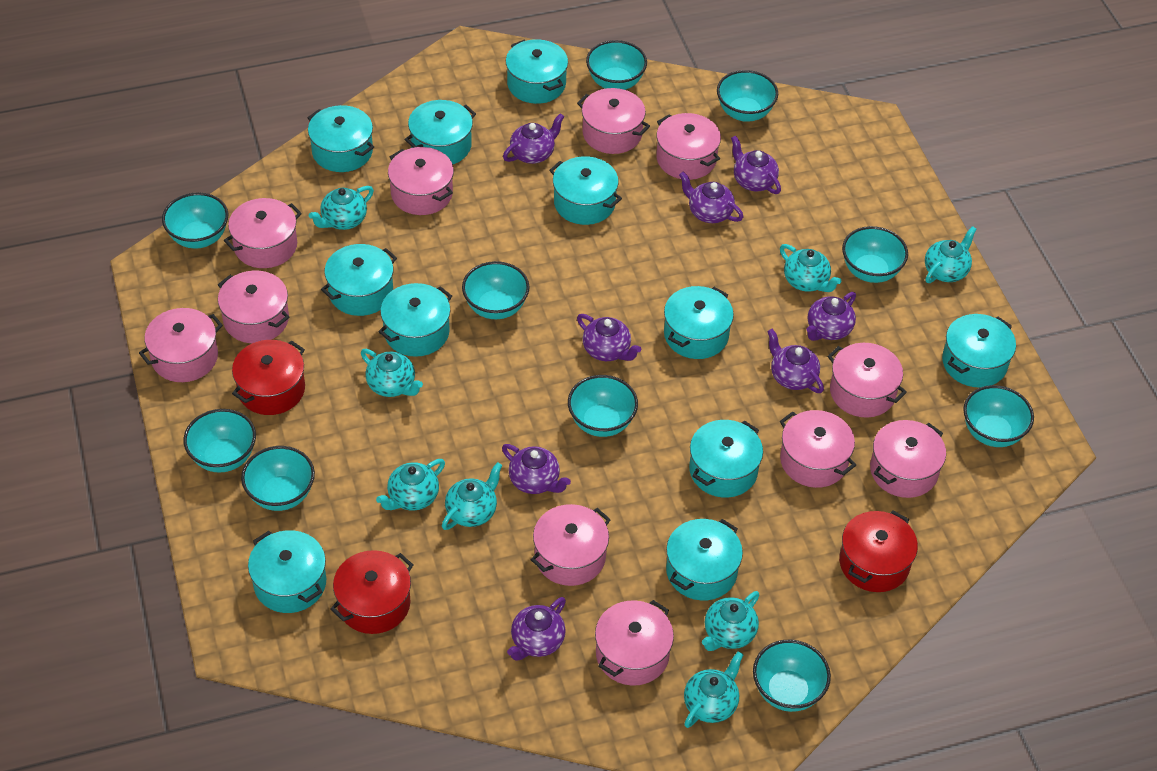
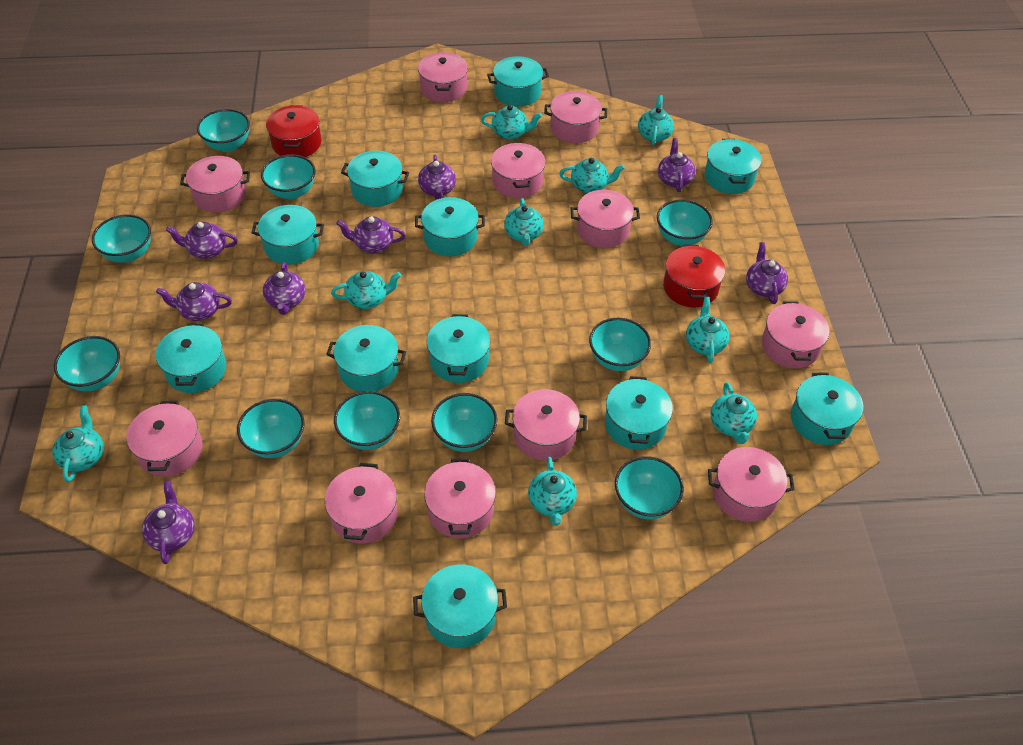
red pot: [232,340,305,415] [330,550,413,634] [839,511,918,592] = 3 -> [266,105,321,157] [663,244,725,308] = 2
turquoise teapot: [309,186,374,230] [361,349,423,397] [376,459,445,511] [442,462,502,530] [684,651,743,728] [702,591,759,651] [780,244,841,292] [925,226,977,283] = 8 -> [52,405,104,482] [331,271,401,309] [481,105,542,140] [504,198,544,246] [528,457,577,526] [559,158,625,193] [638,95,674,145] [686,297,729,363] [710,382,757,444] = 9

